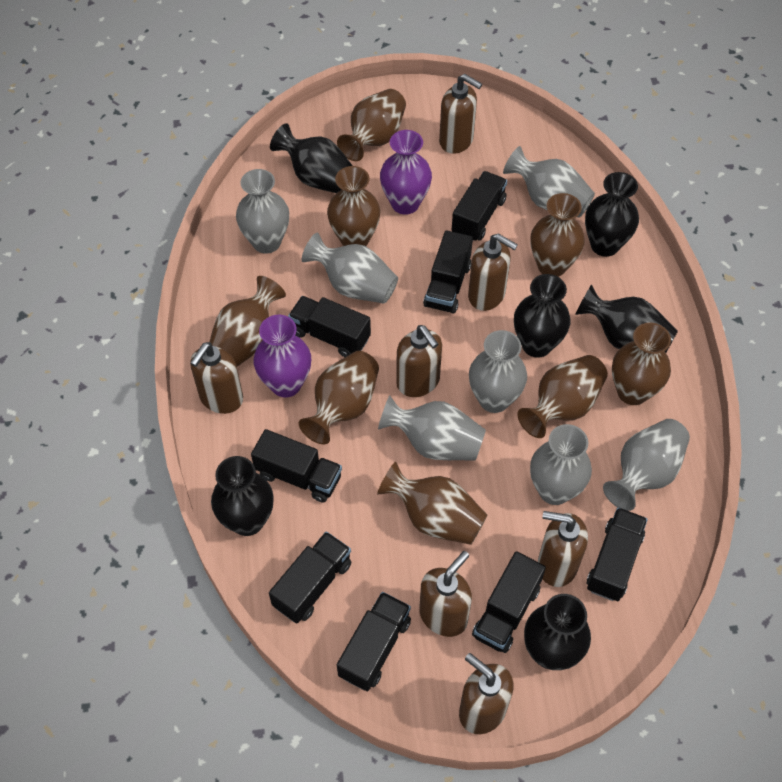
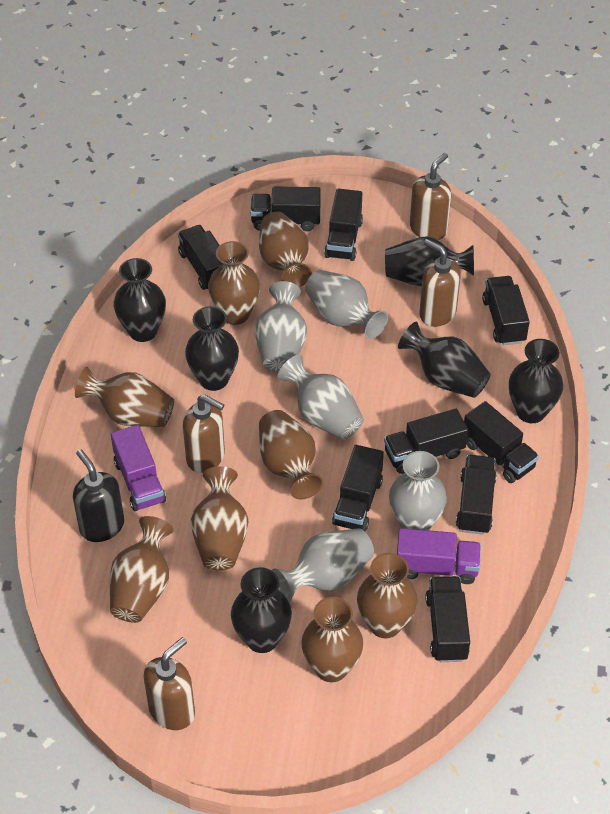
black soap dispenser: none = 0 -> [73,449,124,542] = 1
black truck: [251,429,342,503] [269,532,351,623] [288,296,371,357] [337,592,411,691] [423,230,473,314] [452,171,507,242] [472,551,546,653] [587,507,647,601] = 8 -> [178,225,223,290] [250,186,321,231] [324,189,363,261] [332,445,384,531] [384,409,468,474] [425,576,470,662] [456,455,497,535] [464,401,539,483] [482,276,530,345] = 9
brown soap dispenser: [190,342,243,414] [396,325,442,397] [419,551,472,637] [439,74,482,154] [459,653,514,734] [468,233,518,311] [538,511,588,587] = 7 -> [144,637,195,730] [183,394,225,473] [410,153,451,240] [419,239,461,327] = 4
grey vase: [236,169,289,254] [302,233,398,304] [378,395,486,461] [469,330,527,413] [503,146,595,218] [530,424,592,505] [603,419,690,511] = 7 -> [255,281,307,373] [272,528,374,602] [278,354,364,439] [305,270,388,339] [389,451,447,530] = 5
purple truck: none = 0 -> [111,425,166,511] [397,528,481,584] = 2
purple vase: [253,315,311,398] [380,130,432,215] = 2 -> none = 0

